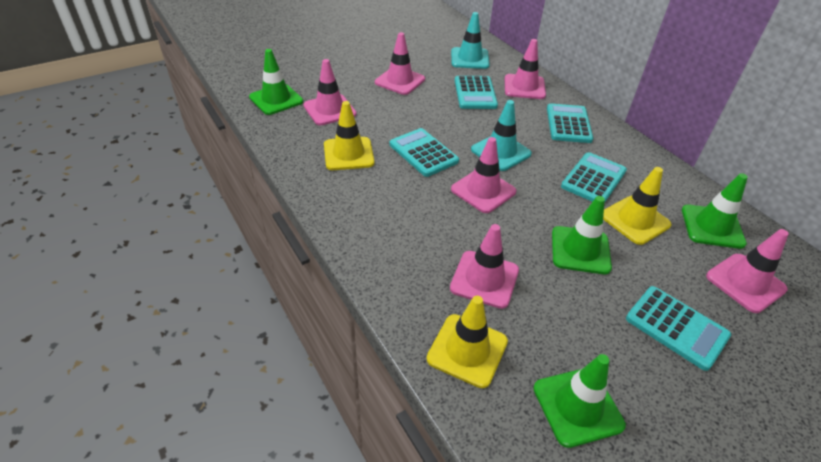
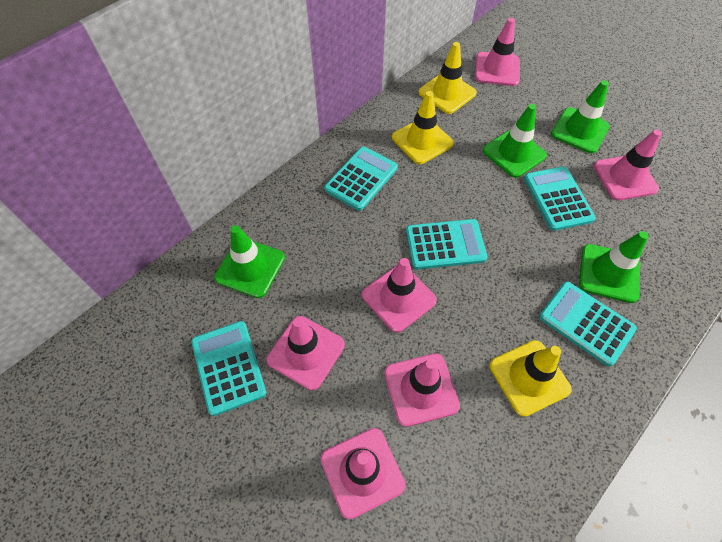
turquoise traffic cone: [451,12,490,69] [471,100,532,171] = 2 -> none = 0

